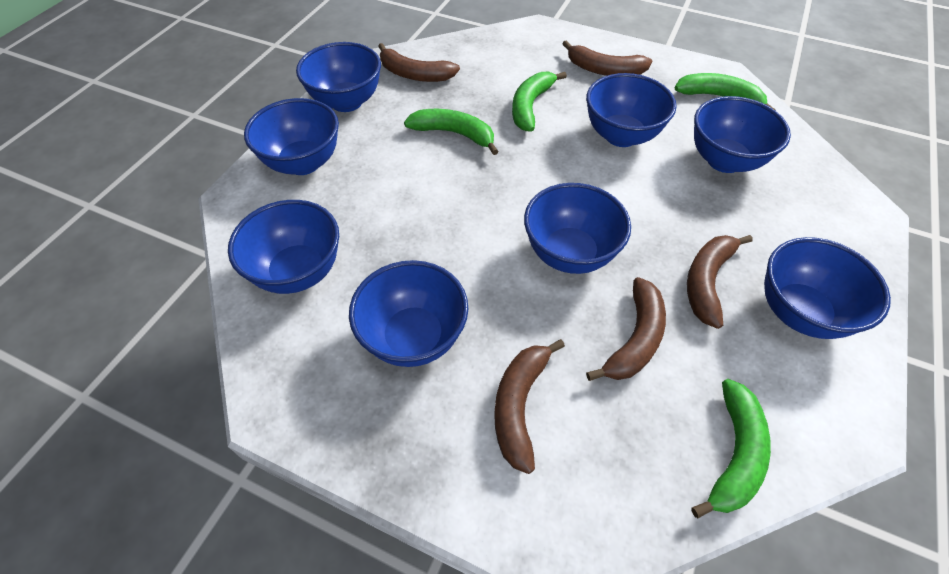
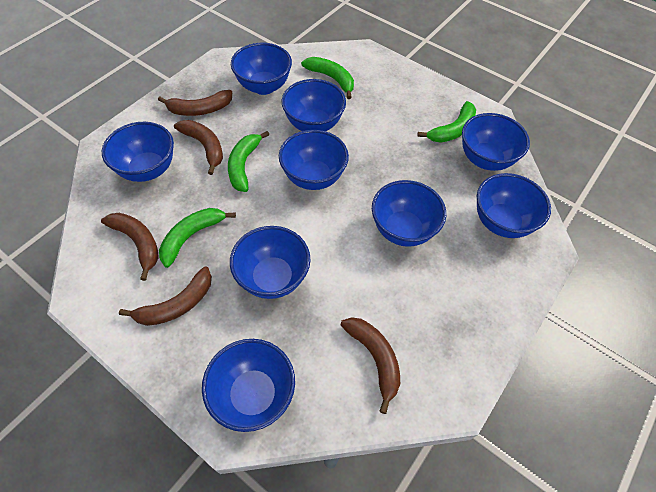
blue bowl: [228,200,339,294] [244,98,339,175] [296,42,381,112] [349,260,468,367] [524,183,631,274] [586,73,677,147] [694,96,791,173] [764,237,891,339] = 8 -> [102,122,174,182] [202,339,295,432] [230,226,310,299] [231,43,292,95] [279,130,349,190] [282,79,346,131] [372,180,446,247] [462,113,530,171] [477,173,551,238] = 9

